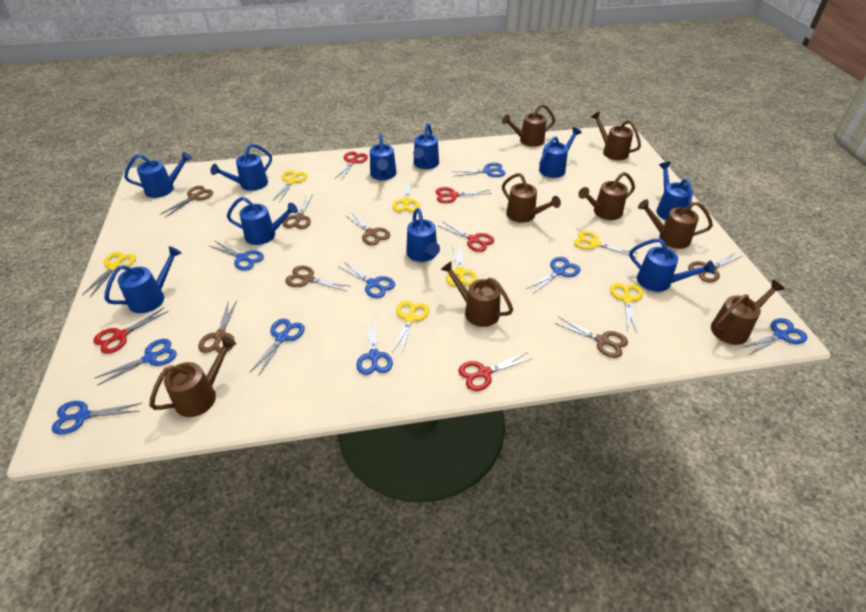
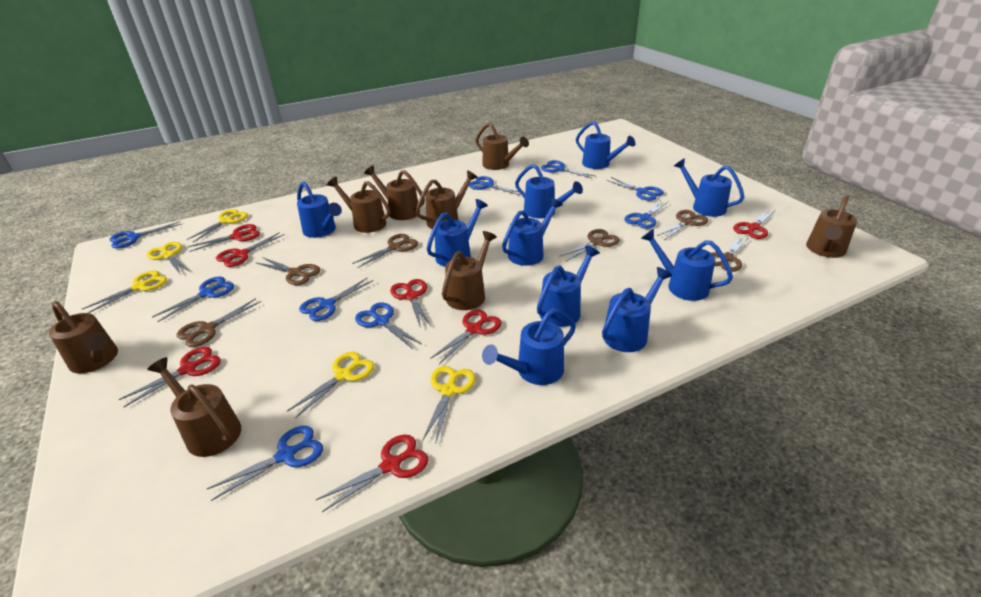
brown scissors: [161,186,213,218] [198,300,237,353] [282,194,313,229] [285,266,351,291] [345,213,390,246] [554,317,628,358] [688,252,742,283] = 7 -> [177,298,261,347] [255,257,320,285] [352,234,418,268] [559,229,620,261] [657,210,708,240] [712,235,749,272] = 6
red scissors: [93,308,169,354] [334,151,368,180] [435,187,492,203] [439,221,494,252] [458,352,533,391] = 5 -> [118,347,221,407] [188,224,260,252] [216,232,285,267] [316,435,429,512] [390,279,431,328] [430,309,502,364] [733,210,776,239] = 7
yellow scissors: [82,252,136,297] [272,170,307,202] [392,301,429,352] [393,180,420,212] [446,244,477,286] [574,231,638,258] [610,283,643,332] = 7 -> [82,271,167,313] [147,242,189,275] [187,209,248,243] [287,352,374,418] [422,366,476,444] = 5

